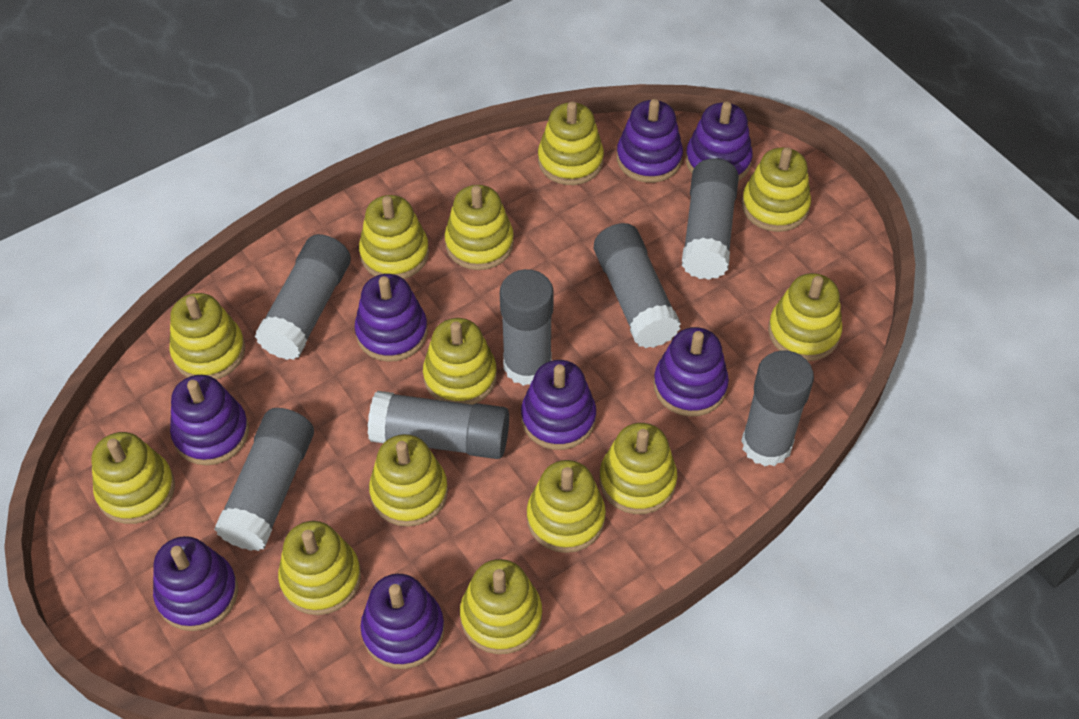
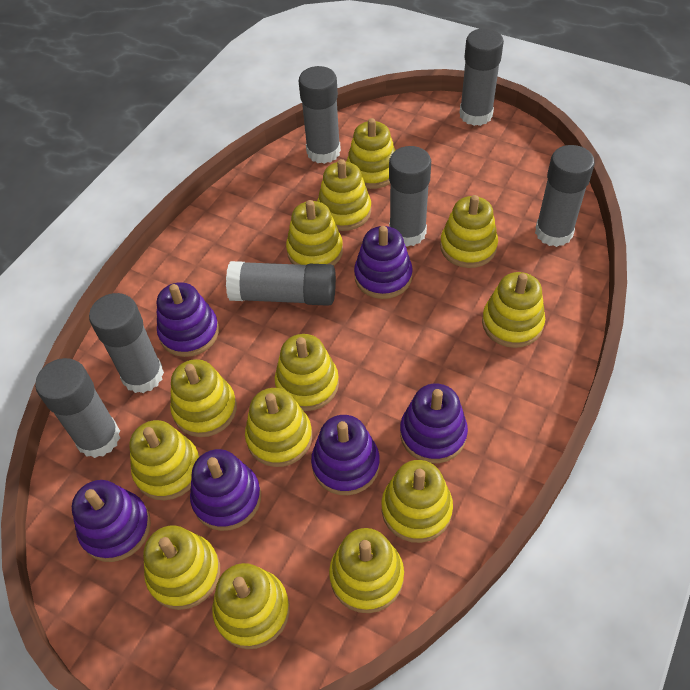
purple stacking toy: [153,536,238,631] [170,375,249,465] [355,274,428,362] [360,574,444,669] [521,360,596,450] [617,99,683,183] [653,327,729,417] [686,102,753,181] = 8 -> [72,480,151,562] [157,282,219,357] [190,449,261,531] [311,415,380,495] [354,226,413,299] [400,384,468,463] = 6

